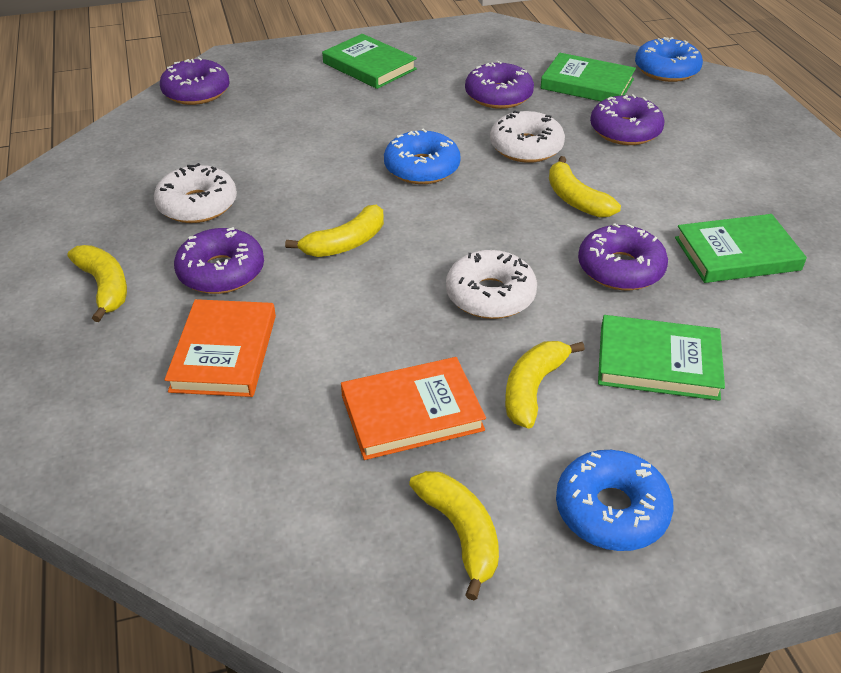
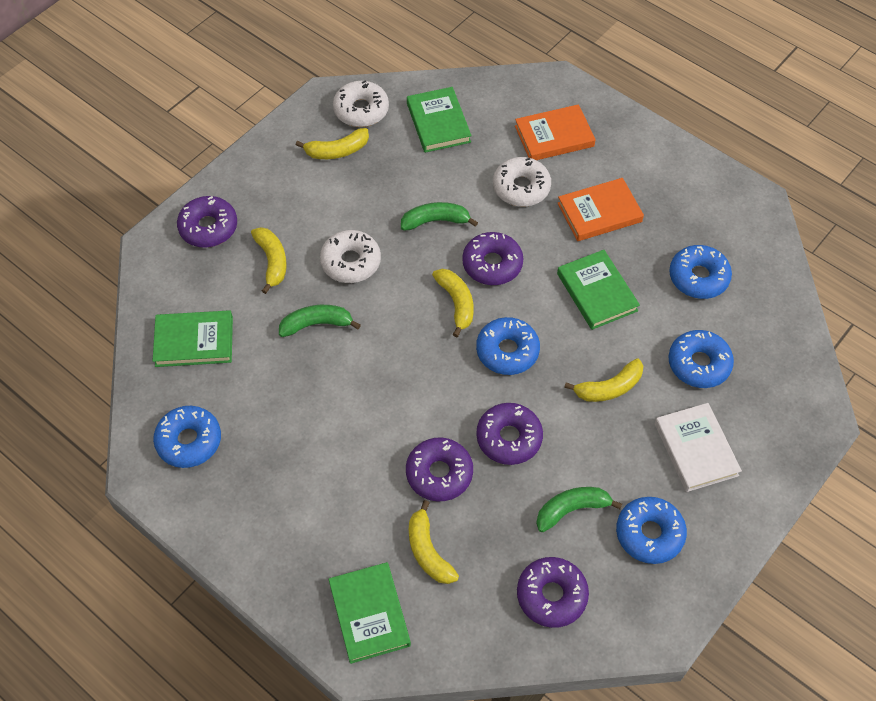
blue donut: [384,129,461,184] [556,450,674,551] [635,37,703,82] = 3 -> [153,406,221,468] [476,317,540,375] [616,497,687,564] [669,245,732,299] [669,330,734,388] = 5
green banana: none = 0 -> [279,305,361,337] [401,202,478,231] [536,487,622,533] = 3
white book: none = 0 -> [655,403,742,492] = 1

